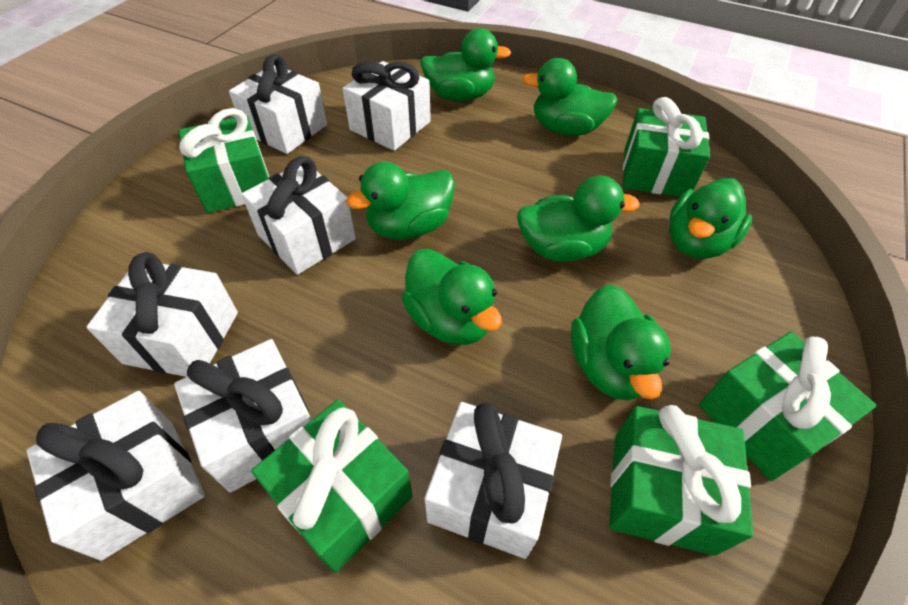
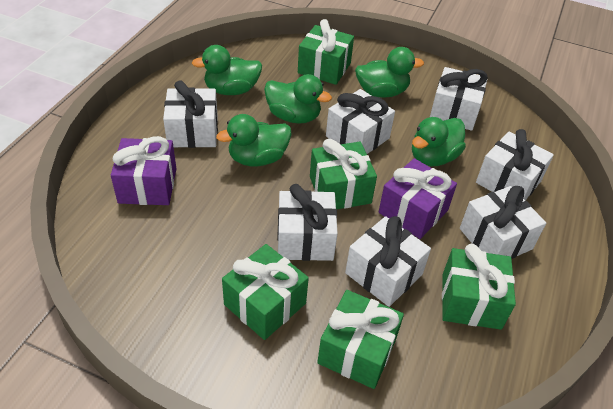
green duck: [346,162,455,240] [401,249,502,345] [420,28,511,101] [517,176,640,262] [522,58,618,136] [571,284,671,400] [669,178,752,259] = 7 -> [192,45,262,95] [216,114,292,166] [264,74,332,124] [355,47,424,98] [412,117,466,166] = 5
purple gift: none = 0 -> [111,136,177,205] [379,158,457,239] = 2

